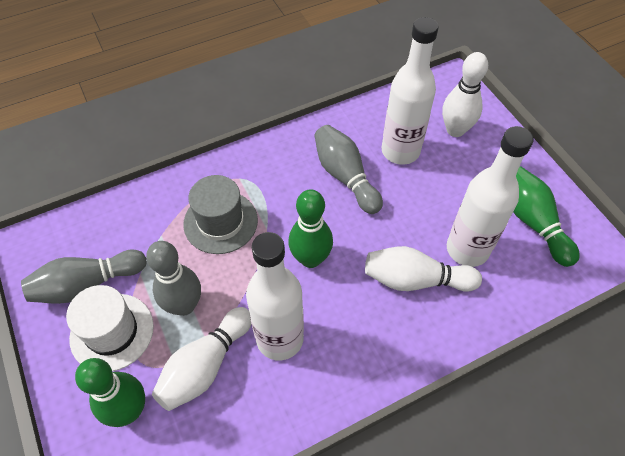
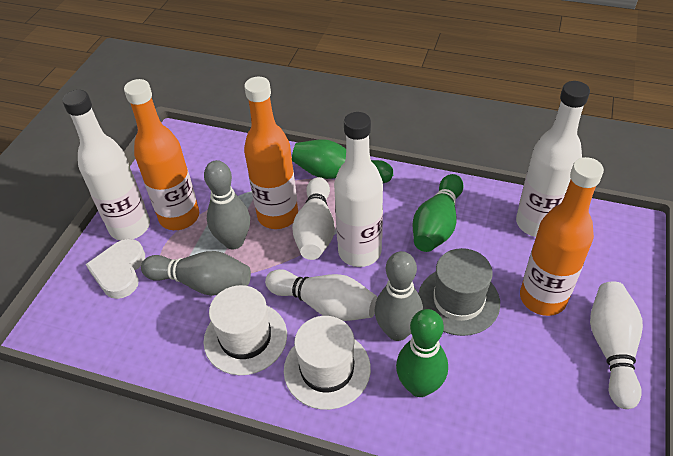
orange bottle: none = 0 -> [124,79,199,230] [244,77,298,229] [520,157,604,316] = 3
white hat: [66,285,154,371] = 1 -> [204,285,287,375] [284,316,371,410] = 2
white heart: none = 0 -> [86,239,145,299] = 1

